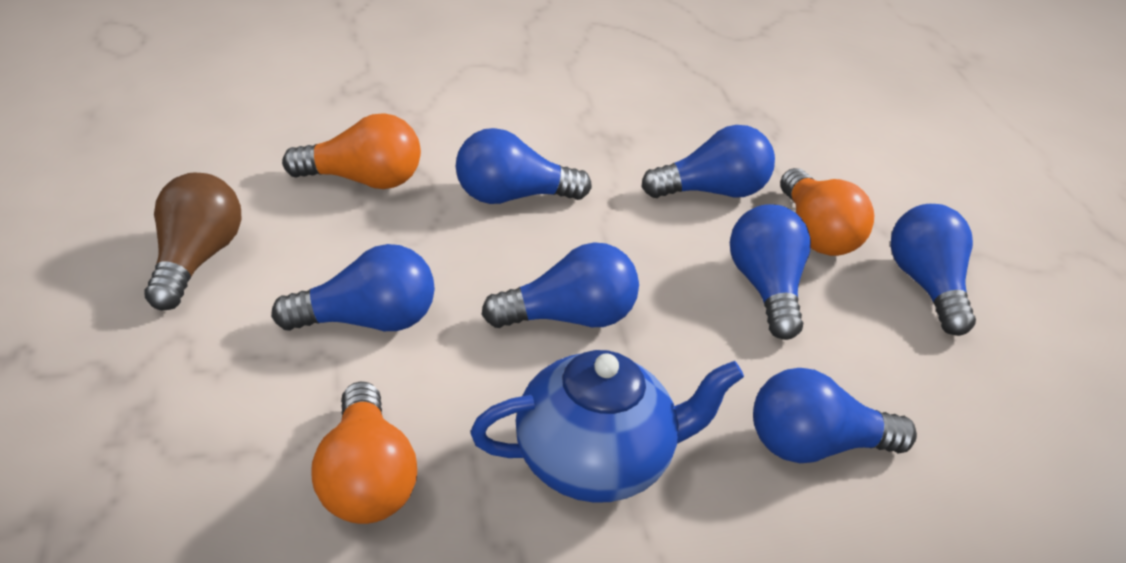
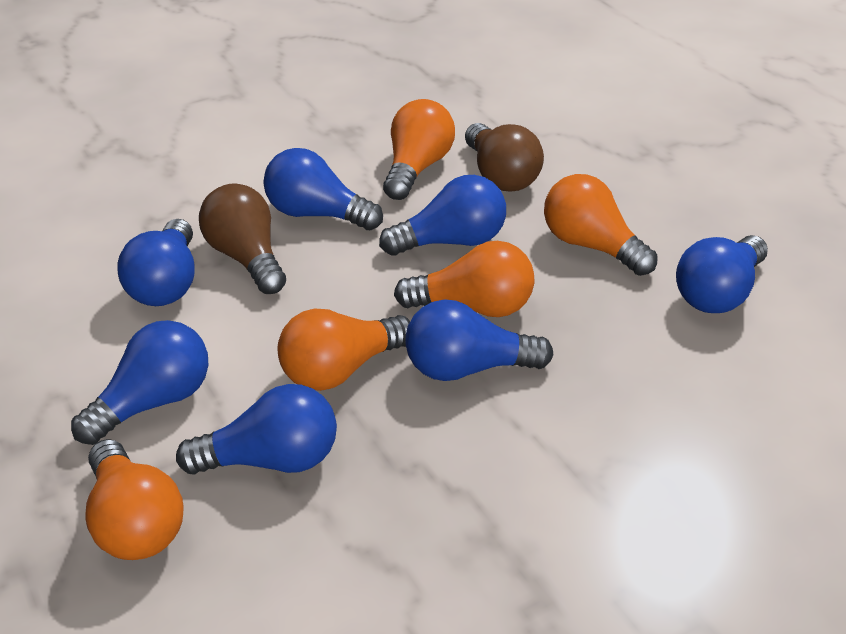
blue teapot: [470,350,744,503] = 1 -> none = 0
brown light bulb: [144,172,241,311] = 1 -> [199,183,286,294] [465,123,544,191] = 2
orange light bulb: [282,113,421,189] [311,381,417,524] [780,168,874,256] = 3 -> [86,439,184,560] [277,309,410,391] [383,99,455,200] [394,241,534,317] [544,174,658,276] = 5

